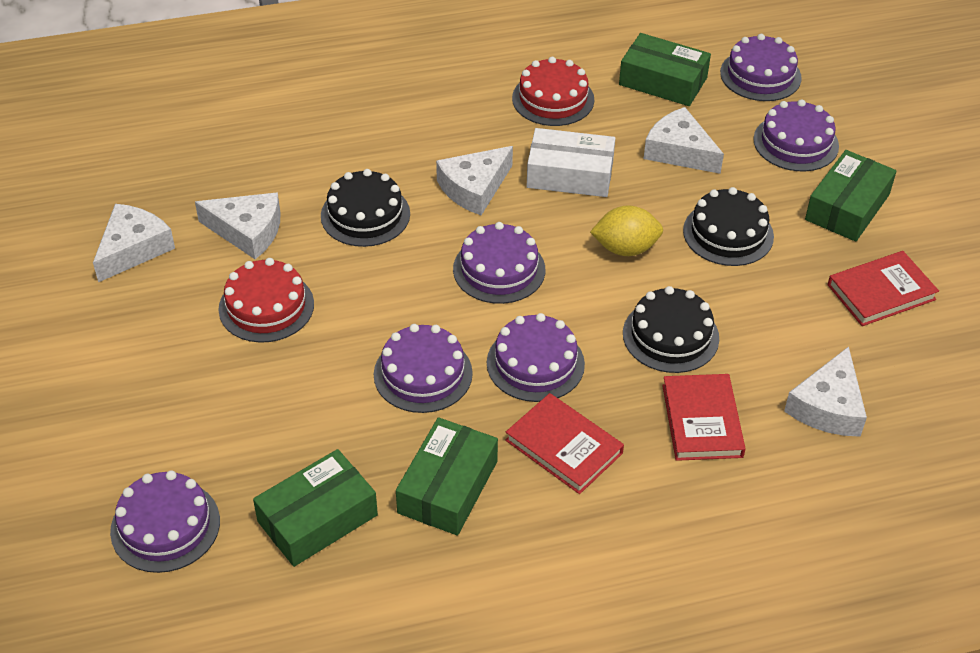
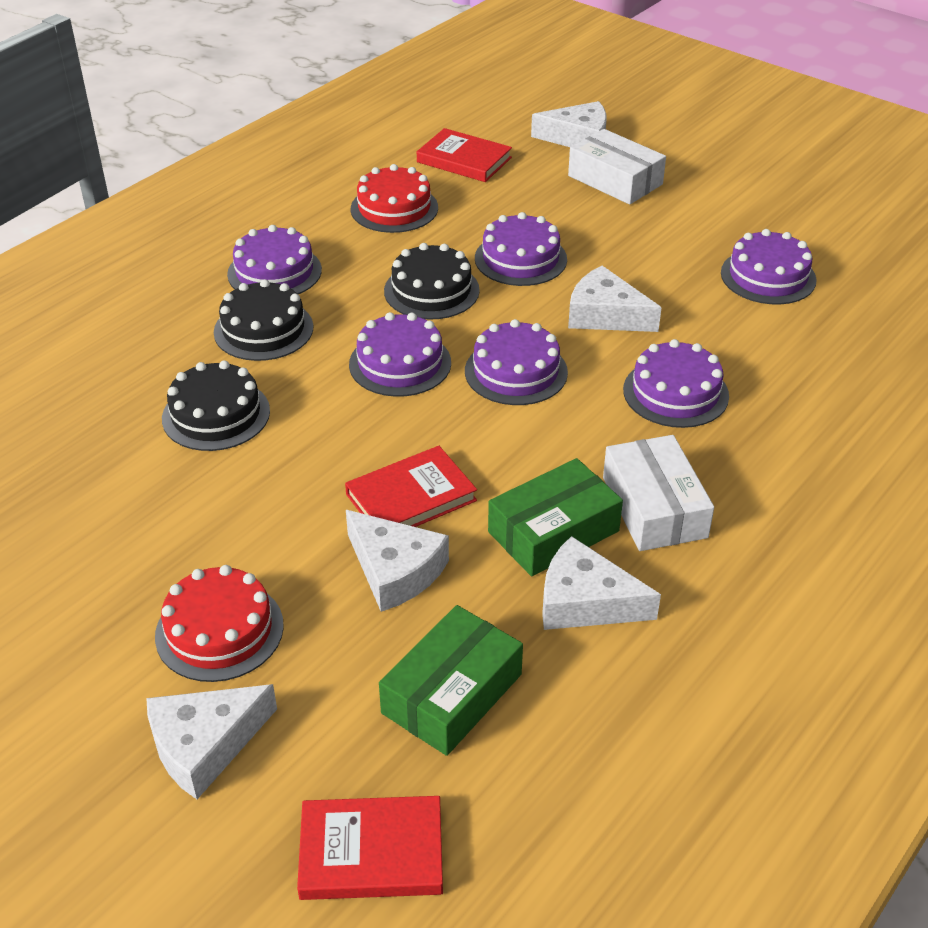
green box: [253,449,378,567] [396,417,498,536] [619,33,711,106] [805,150,897,242] = 4 -> [379,605,523,756] [488,458,623,576] = 2
white box: [526,128,615,197] = 1 -> [568,129,666,205] [603,435,714,551] = 2
yellow lemon: [590,205,663,256] = 1 -> none = 0

